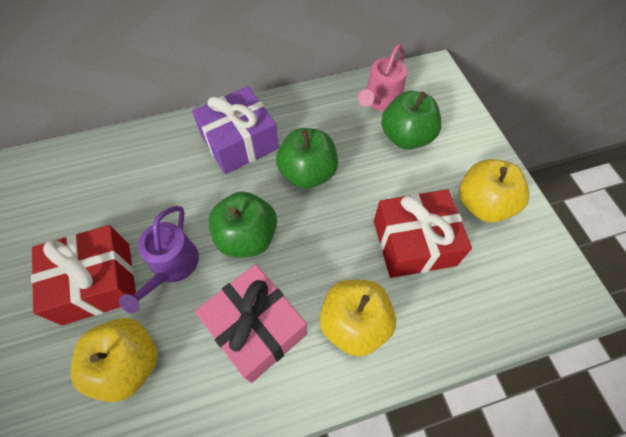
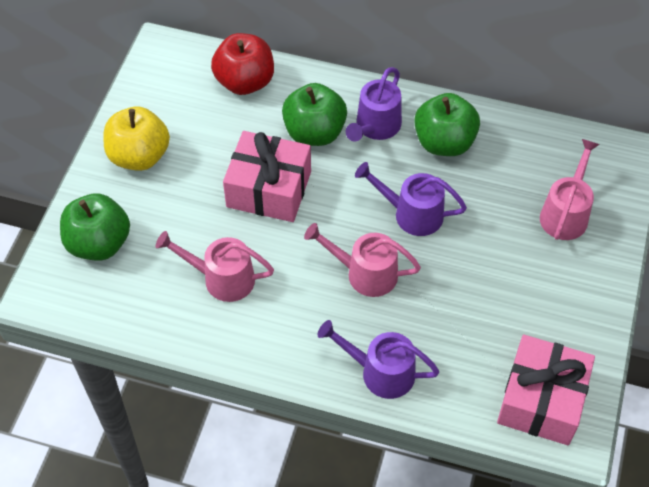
pink gift: [195,264,307,383] = 1 -> [223,131,311,222] [497,334,595,445] = 2
pink watering can: [358,44,407,111] = 1 -> [156,231,274,302] [304,223,421,297] [540,139,600,240] = 3
purple gift: [192,86,279,174] = 1 -> none = 0
purple watering can: [119,206,199,313] = 1 -> [318,320,439,399] [346,67,402,141] [355,162,467,236] = 3
red apple: none = 0 -> [211,33,274,95] = 1
red gift: [31,225,136,325] [374,189,472,278] = 2 -> none = 0
yellow apple: [71,318,158,402] [319,280,396,357] [459,159,529,223] = 3 -> [103,107,170,171] = 1

